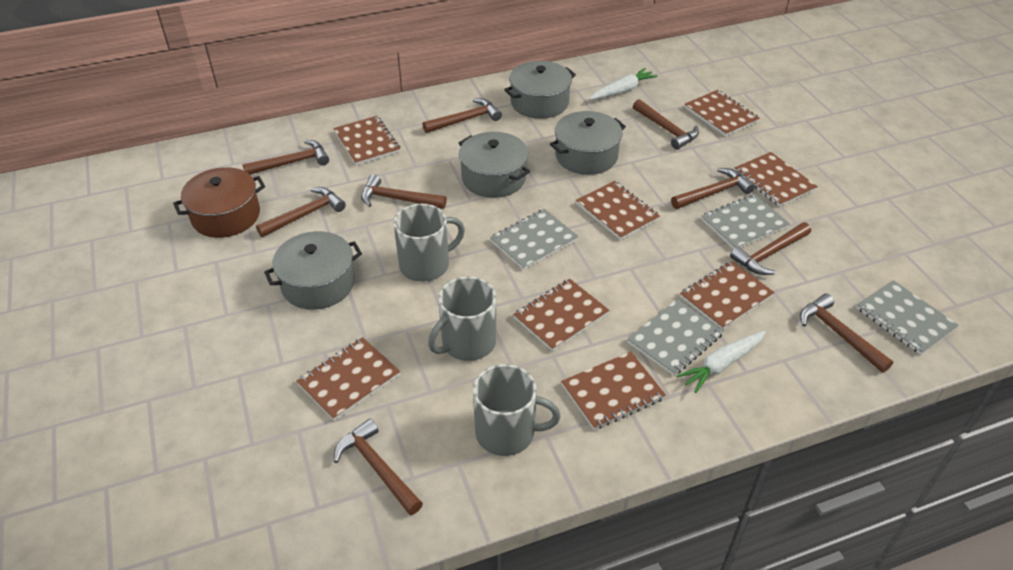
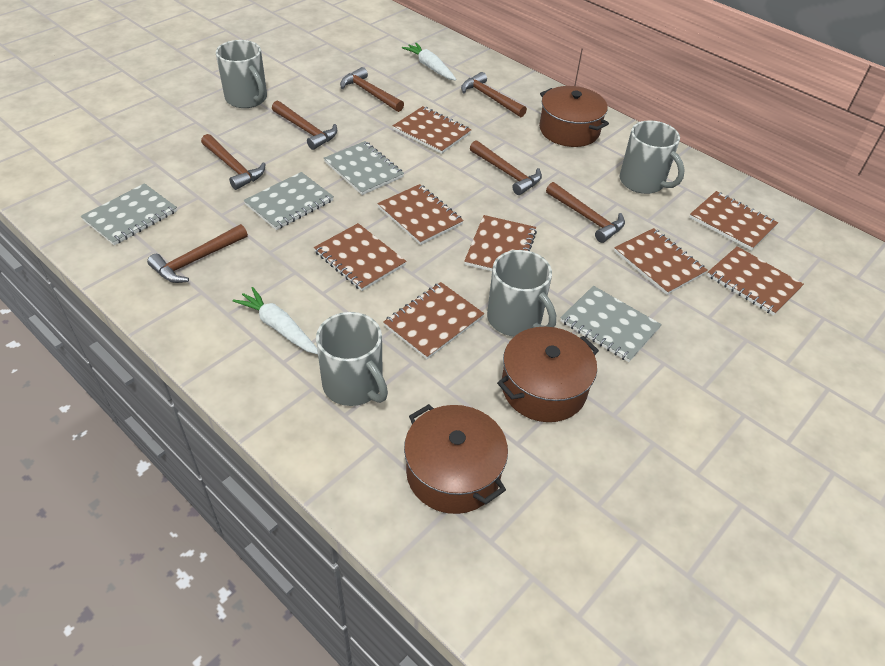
brown hammer: [242,140,329,174] [256,187,346,237] [334,419,423,515] [361,174,447,209] [422,98,502,133] [633,99,699,150] [671,168,755,209] [730,222,811,275] [800,293,893,373] = 9 -> [147,224,248,283] [201,134,265,190] [272,101,337,150] [340,67,404,112] [461,72,527,117] [470,140,542,195] [546,182,625,243] = 7
brown pot: [173,167,265,238] = 1 -> [404,404,508,514] [497,327,599,422] [539,86,609,147] = 3
grey mug: [393,204,465,282] [428,276,496,361] [473,364,561,456] = 3 -> [216,40,267,108] [316,312,388,406] [487,250,556,336] [619,120,685,194] = 4
grey pot: [264,231,362,310] [459,132,530,198] [504,61,576,119] [550,111,626,175] = 4 -> none = 0

